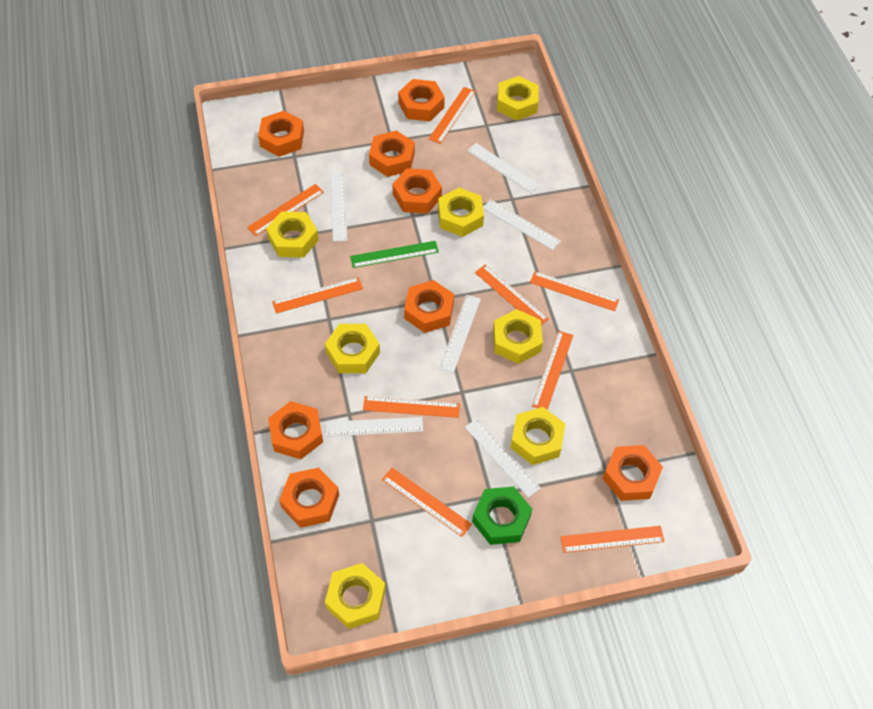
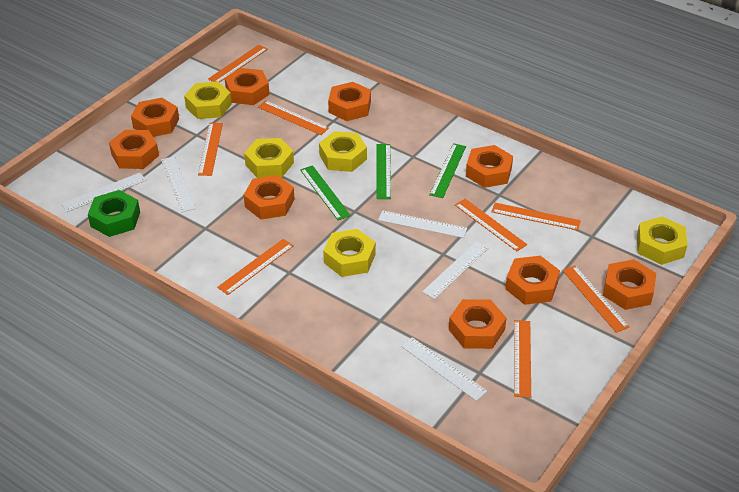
green ruler: [350,241,439,268] = 1 -> [300,165,351,220] [376,144,391,199] [429,143,466,198] = 3
orange nut: [258,111,304,157] [268,401,323,459] [279,468,339,528] [369,130,415,177] [392,168,442,213] [398,79,445,121] [404,280,454,333] [602,445,663,501] = 8 -> [109,130,159,169] [131,98,179,137] [225,68,269,105] [244,175,295,220] [328,82,371,121] [449,299,506,349] [466,145,513,188] [505,256,560,305] [603,259,656,310] = 9
orange ruler: [247,184,324,236] [272,277,363,314] [363,396,460,418] [382,468,472,537] [429,87,476,144] [475,264,549,325] [530,271,619,311] [532,331,573,410] [560,526,665,553] = 9 -> [198,123,223,176] [208,45,268,82] [217,239,294,295] [258,100,329,135] [455,199,527,251] [491,203,581,230] [514,320,531,398] [562,265,629,333] = 8
white ruler: [325,417,423,437] [331,174,347,242] [439,295,481,373] [465,418,541,498] [467,143,540,193] [483,199,561,250] = 6 -> [61,173,146,212] [161,156,196,212] [378,210,467,238] [401,337,487,401] [422,241,489,299] = 5
yellow nut: [266,211,319,258] [325,324,380,373] [325,563,386,629] [438,188,484,237] [493,309,543,364] [497,76,539,120] [510,407,565,465] = 7 -> [184,81,232,119] [244,138,294,178] [319,131,367,172] [323,229,376,277] [637,216,687,265] = 5

